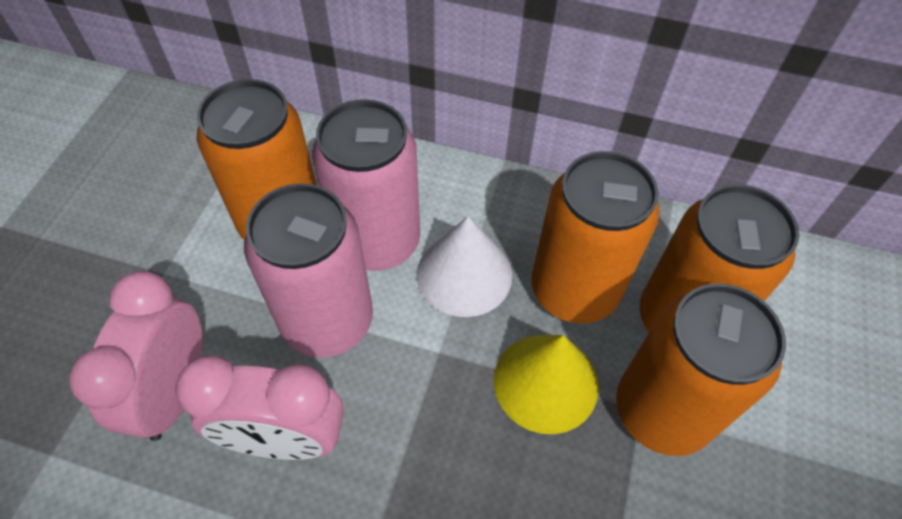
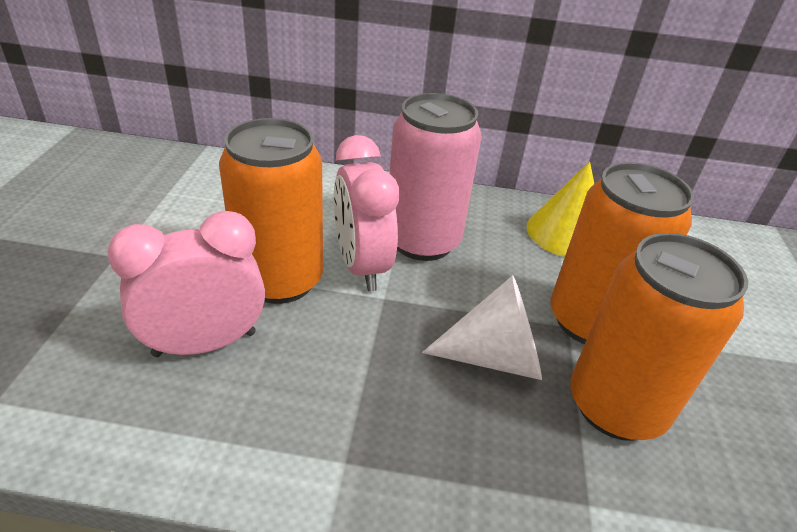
orange can: [197,79,317,240] [532,151,660,323] [616,283,786,456] [640,184,799,332] = 4 -> [219,118,323,304] [551,162,694,344] [570,233,748,441] = 3
pink can: [244,183,373,358] [312,99,420,271] = 2 -> [390,93,482,261] = 1

